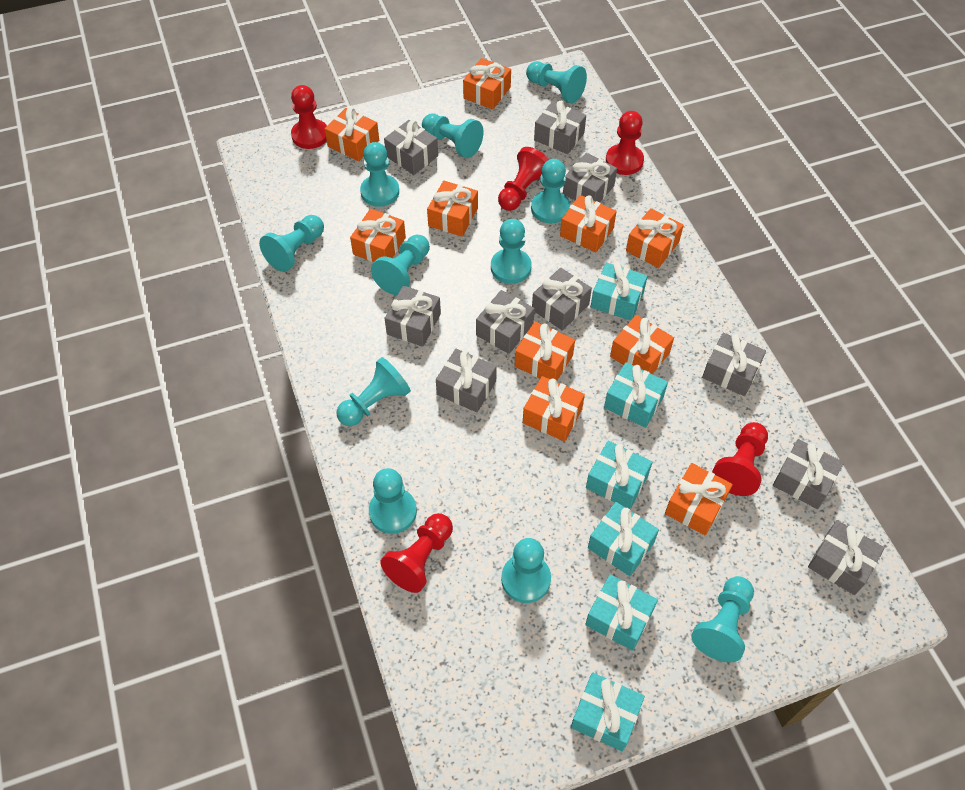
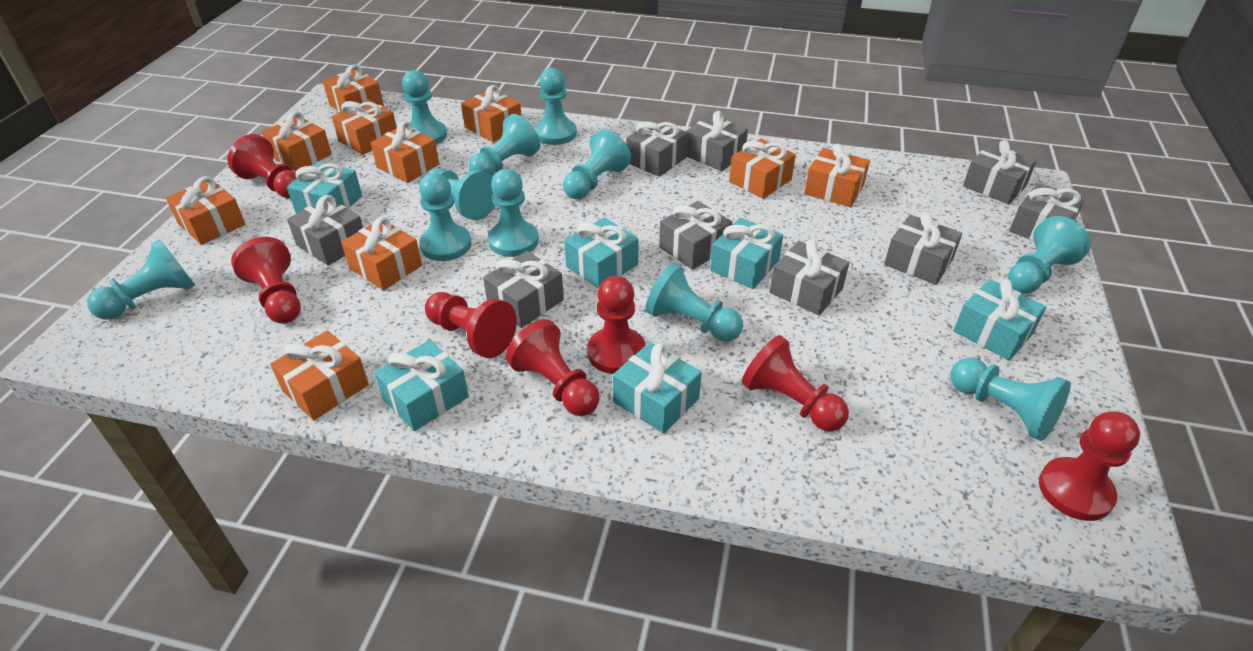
grey gift: [384,120,438,175] [384,285,441,347] [436,349,497,413] [476,290,535,354] [532,267,592,331] [534,101,586,154] [563,153,617,202] [702,333,766,396] [773,439,844,509] [808,520,885,595] = 10 -> [287,195,363,266] [483,251,564,328] [626,119,688,177] [659,201,732,270] [686,111,748,171] [769,239,849,315] [884,212,962,285] [963,140,1037,204] [1009,183,1085,241] = 9
red pawn: [291,85,327,149] [381,513,453,593] [498,147,549,211] [606,111,644,175] [712,422,768,496] = 5 -> [228,134,297,198] [231,237,301,324] [425,292,517,358] [506,319,599,416] [587,276,646,374] [742,335,849,432] [1039,411,1140,521] = 7

